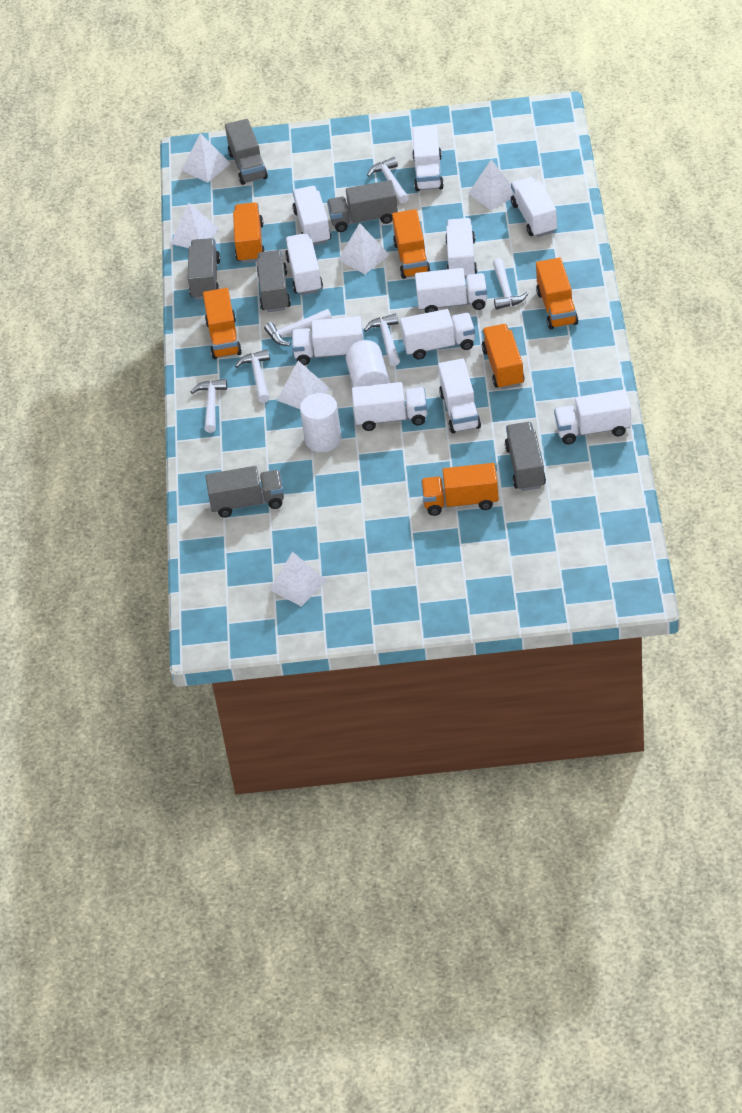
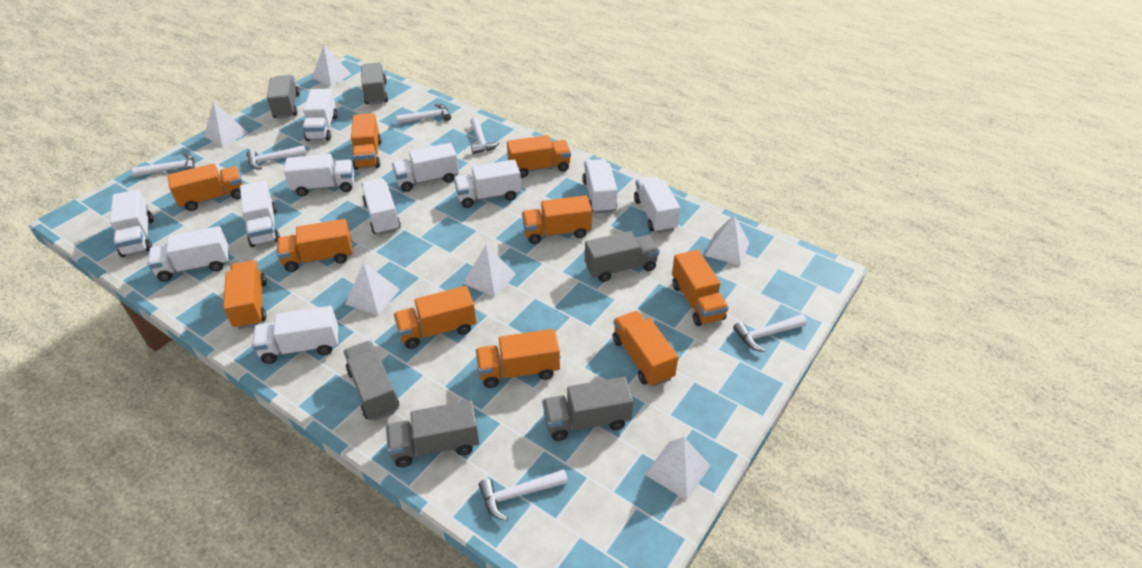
orange truck: [203,288,242,359] [233,202,265,263] [392,209,431,279] [421,463,499,516] [482,324,525,390] [536,258,578,329] = 6 -> [167,163,243,211] [223,260,267,329] [277,219,352,272] [351,113,381,170] [394,286,476,349] [476,329,560,388] [507,135,571,178] [522,195,592,244] [613,311,678,387] [672,250,729,326] = 10
white cylinder: [300,393,341,452] [345,340,389,387] = 2 -> none = 0

